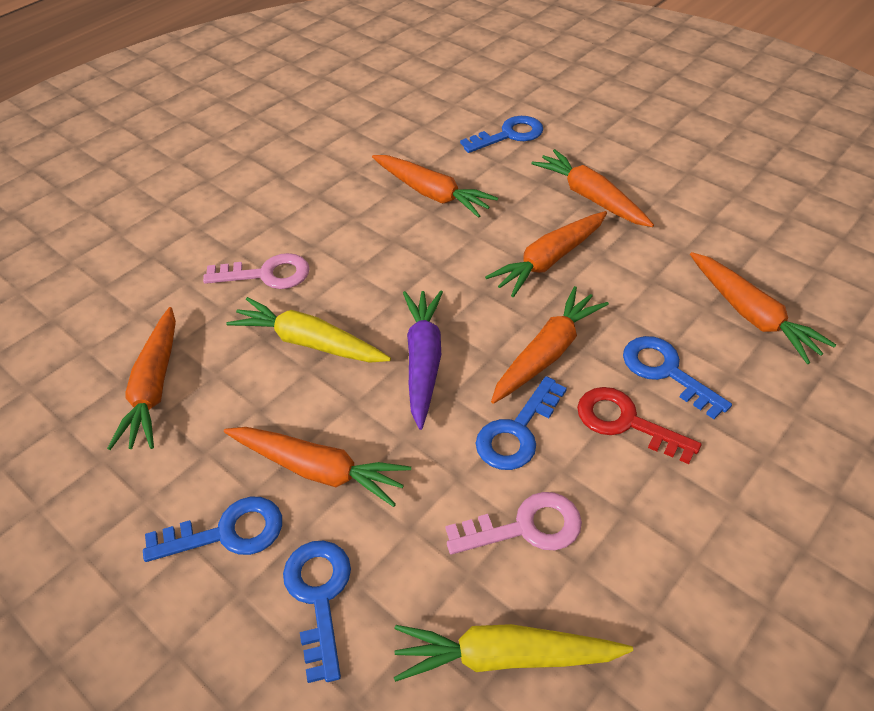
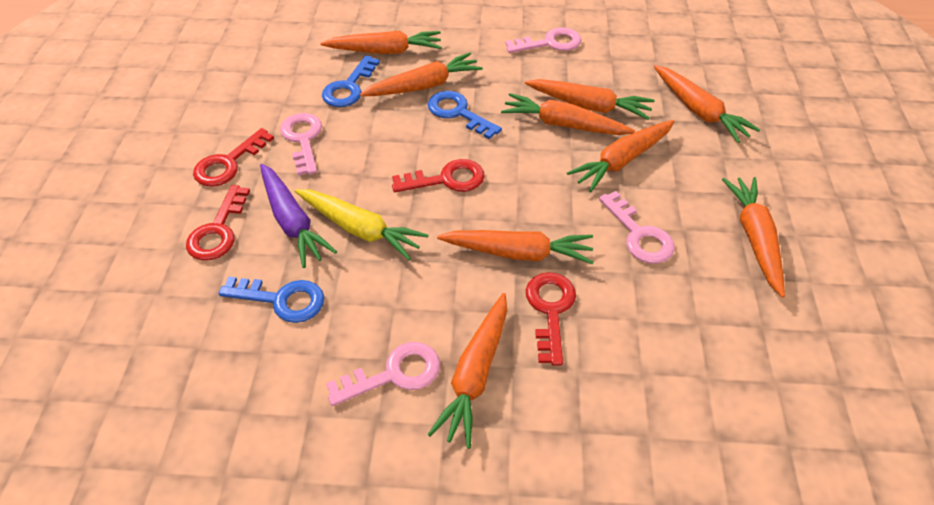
blue key: [143,497,282,562] [283,541,351,683] [460,116,543,153] [476,376,567,470] [623,336,732,419] = 5 -> [218,277,324,323] [322,55,380,107] [428,91,502,139] = 3
orange carrot: [107,307,176,450] [224,427,411,507] [372,155,498,218] [485,211,607,297] [491,286,609,404] [531,149,654,227] [690,252,836,364] = 7 -> [320,31,442,54] [360,53,483,96] [427,293,507,449] [437,230,593,264] [501,93,635,135] [525,79,655,120] [567,120,674,192] [654,65,760,143] [722,177,785,298] = 9
pink key: [203,253,310,289] [446,492,582,554] = 2 -> [280,113,322,175] [326,342,440,406] [505,28,582,53] [599,191,675,264] = 4
red key: [577,387,701,464] = 1 -> [186,185,250,261] [193,128,274,186] [392,159,485,192] [526,272,576,366] = 4
yellow carrot: [226,297,391,363] [394,624,633,682] = 2 -> [295,189,428,260] = 1

